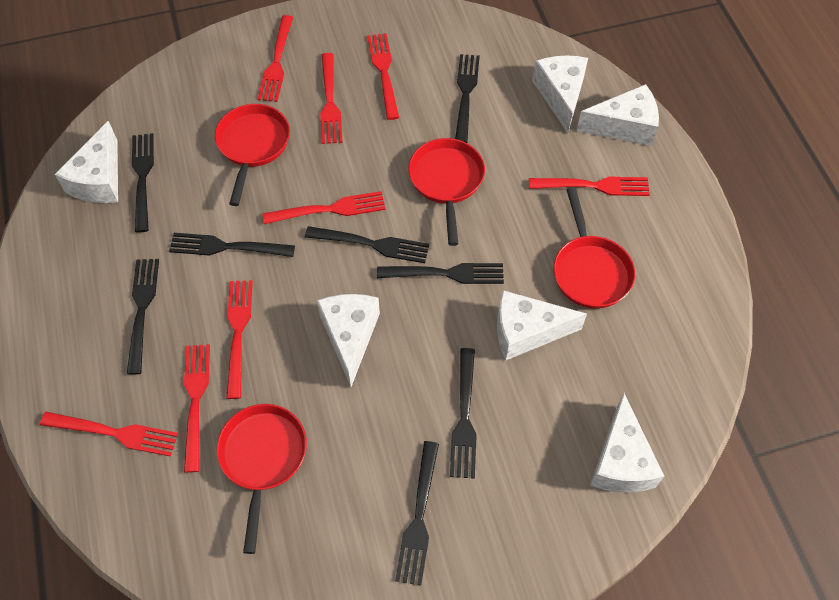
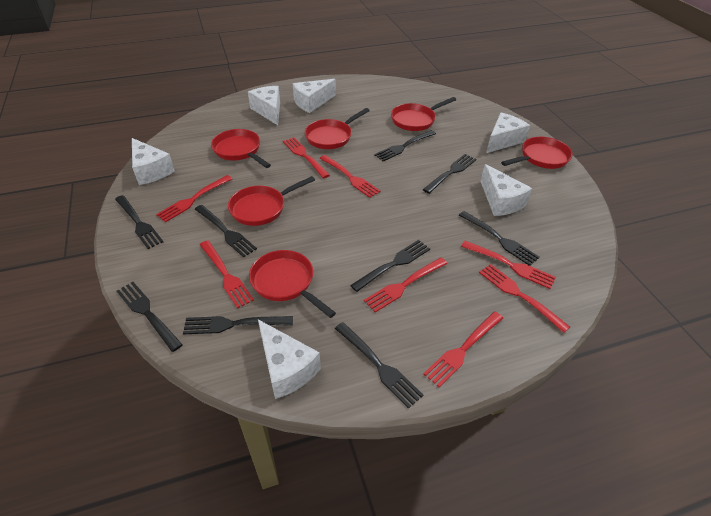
black fork: [127,259,159,375] [132,133,154,232] [169,233,295,257] [305,226,429,263] [377,263,504,284] [395,441,439,586] [450,348,477,478] [455,54,480,143] = 8 -> [115,195,163,249] [117,282,183,352] [183,316,293,334] [195,205,257,257] [335,322,423,409] [350,240,430,292] [374,130,436,161] [423,154,476,194] [459,211,540,266] = 9
red pan: [215,104,290,206] [216,404,307,554] [408,138,485,246] [554,187,635,309] = 4 -> [211,129,271,168] [228,176,315,226] [249,250,336,318] [305,108,370,149] [391,97,456,131] [501,137,572,169] = 6

